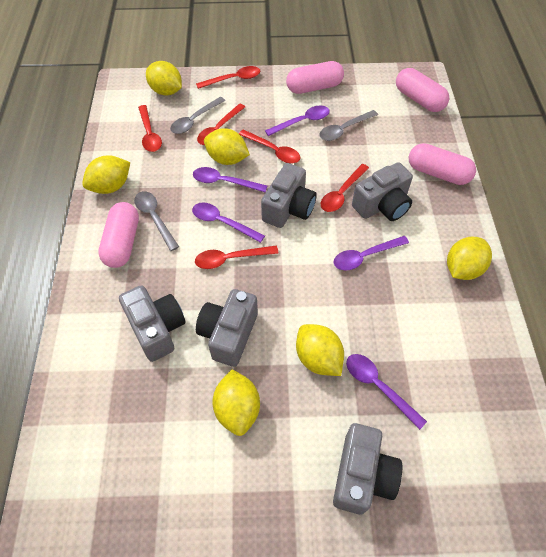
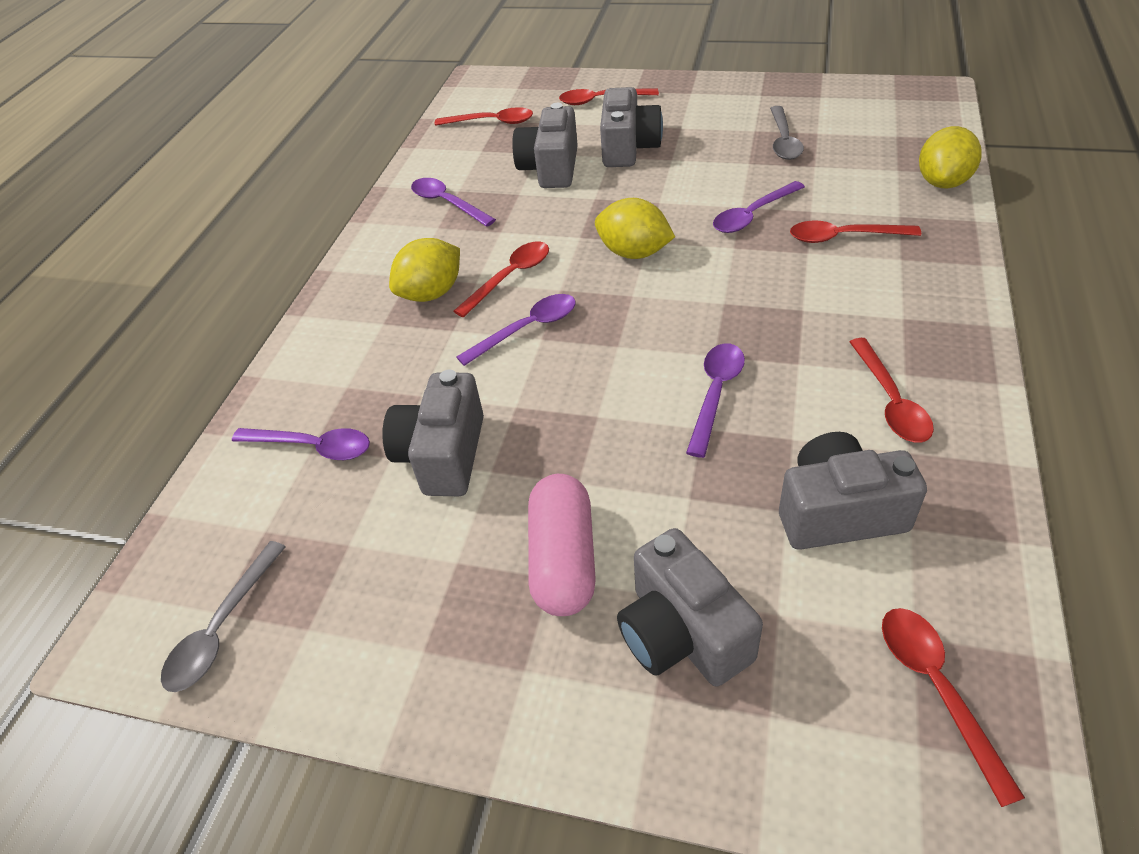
grey spoon: [134,191,179,251] [170,97,225,134] [320,110,378,141] = 3 -> [161,541,286,692] [770,106,804,160] = 2
pink capsule: [98,202,139,268] [286,61,344,94] [396,68,449,112] [409,143,476,185] = 4 -> [528,474,596,616] = 1
yellow lemon: [82,155,130,194] [146,61,182,96] [204,128,250,165] [212,369,260,436] [296,324,344,376] [447,237,492,280] = 6 -> [389,238,460,302] [595,198,675,259] [919,126,982,188] = 3

